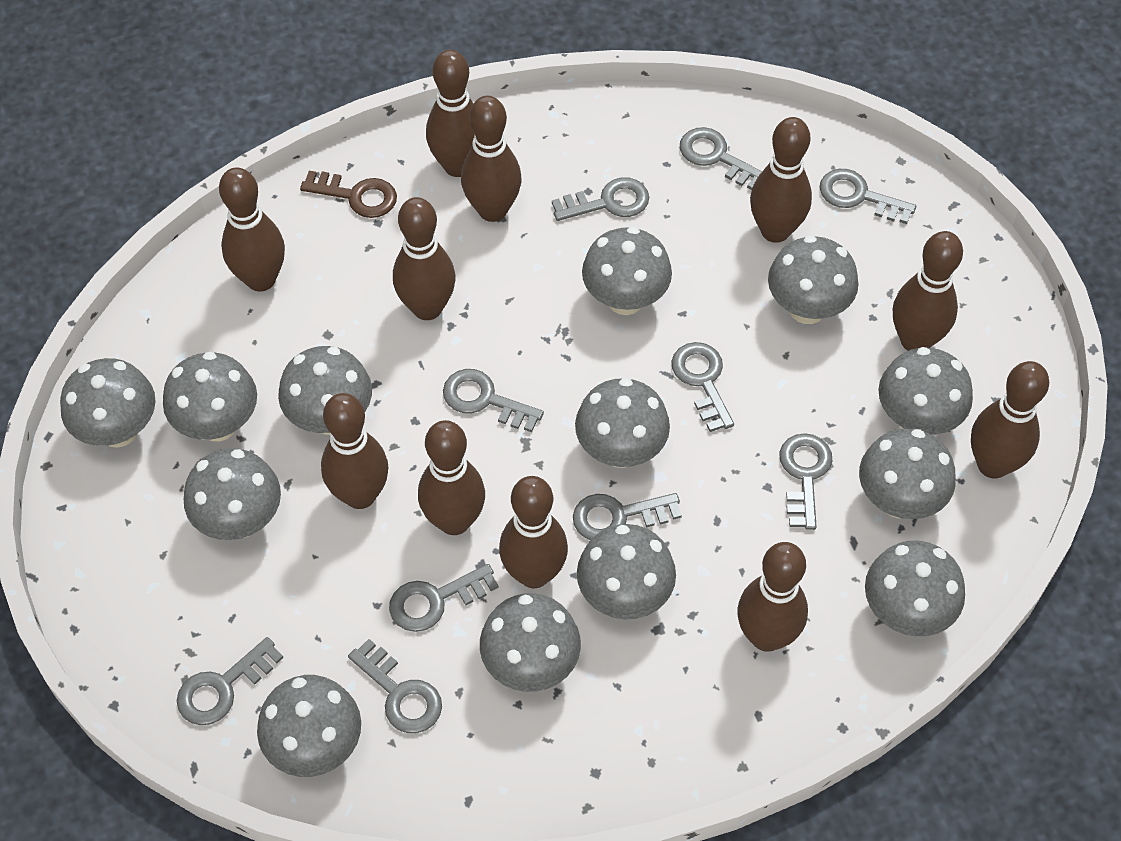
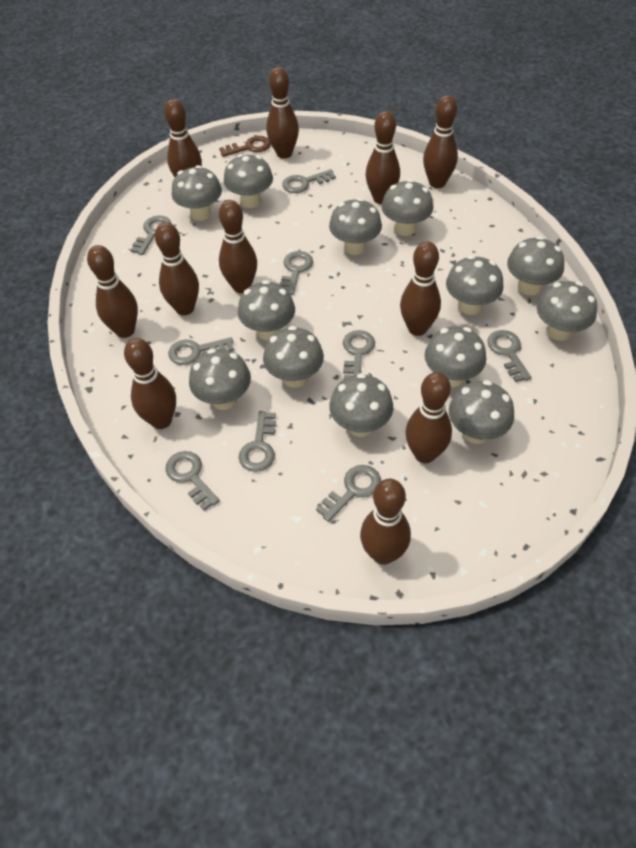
grey key: [177,637,283,725] [348,639,442,733] [389,564,499,632] [443,369,544,432] [552,177,649,221] [573,493,682,540] [672,342,734,432] [680,127,762,190] [779,433,832,530] [819,169,916,224] = 10 -> [130,216,171,255] [165,451,220,511] [168,337,234,365] [239,411,276,472] [280,251,313,295] [282,169,336,193] [316,465,381,522] [343,330,375,379] [487,330,532,382] = 9

